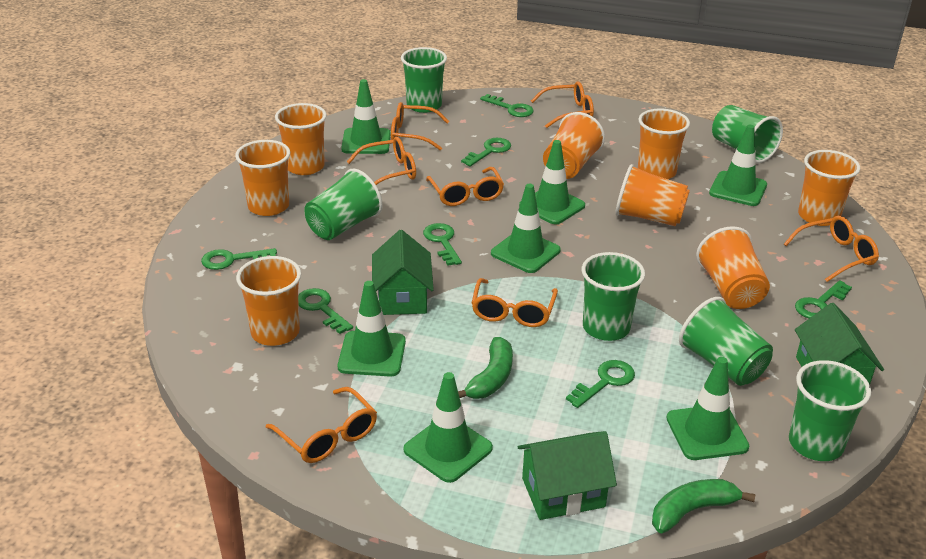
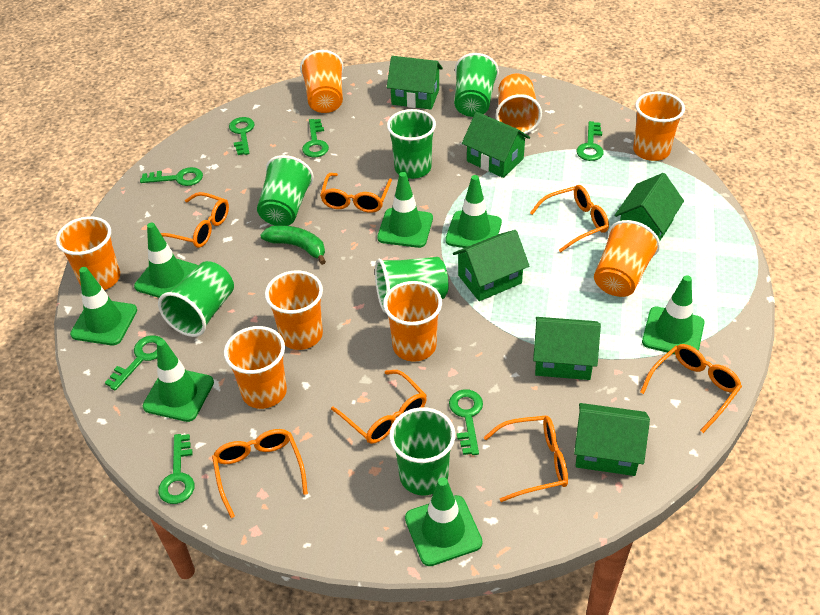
green banana: [458,337,513,399] [652,479,755,533] = 2 -> [260,225,326,265] = 1
green house: [372,230,434,315] [518,431,617,520] [795,303,884,385] = 3 -> [387,56,443,110] [453,230,529,301] [462,112,530,178] [533,317,601,380] [574,403,650,476] [614,173,684,240] = 6

